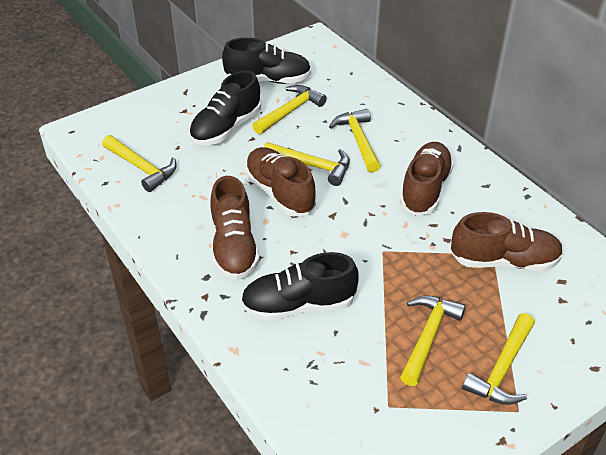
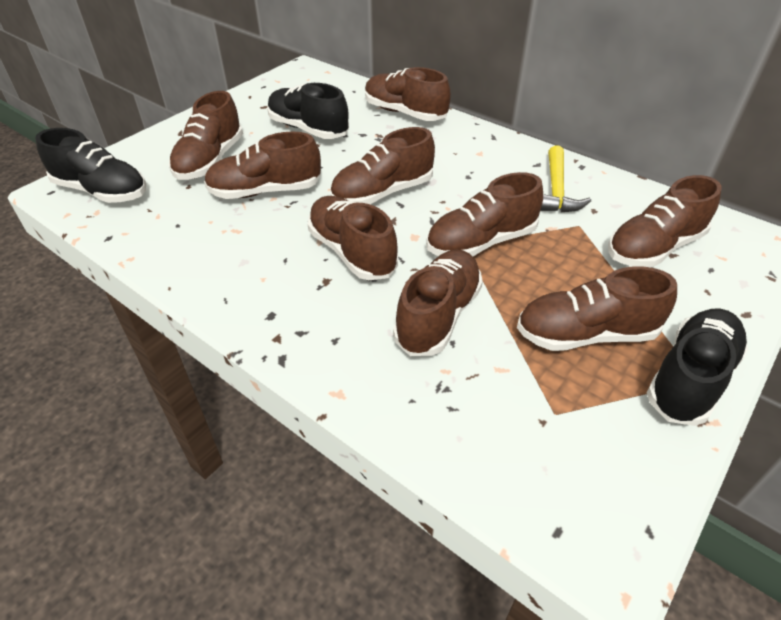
brown shoe: [210,176,259,280] [245,147,316,217] [400,142,454,215] [451,212,563,271] = 4 -> [169,91,243,180] [204,132,321,199] [308,196,398,280] [330,127,435,204] [365,67,451,121] [393,250,483,356] [426,172,543,257] [517,266,677,351] [608,175,722,267] = 9
yellow hammer: [102,135,177,192] [253,85,327,134] [264,142,350,186] [329,109,381,173] [400,295,466,386] [462,313,535,405] = 6 -> [540,145,591,212] = 1

